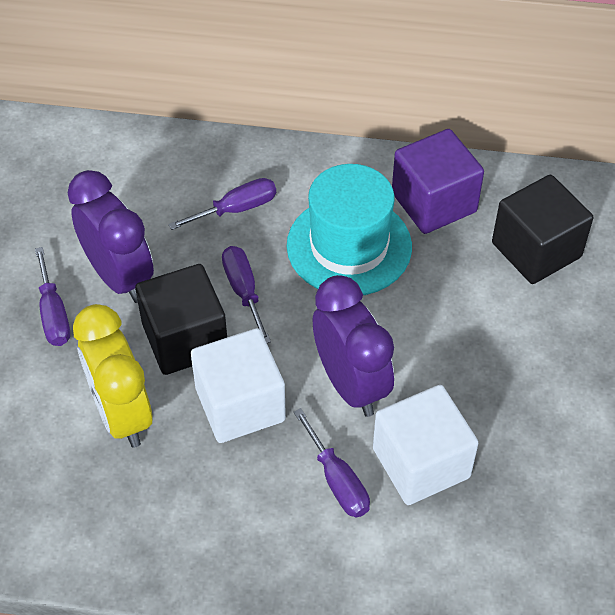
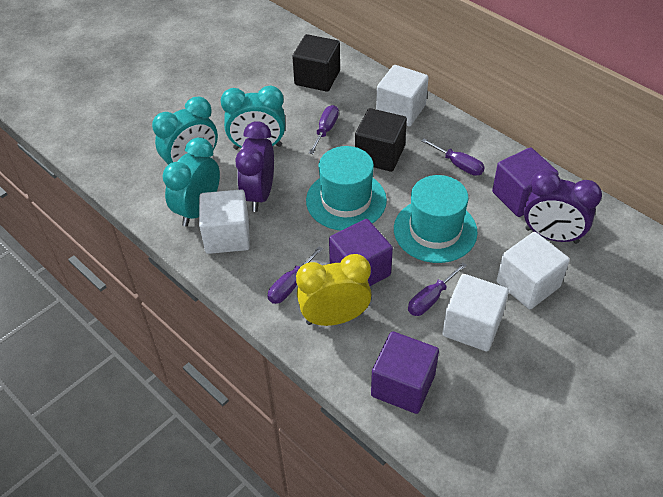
purple cube: [392,129,484,234] = 1 -> [329,219,393,286] [371,331,439,414] [492,147,559,217] = 3
turquoise clock: none = 0 -> [152,97,218,165] [163,137,220,226] [221,86,285,150] = 3
turquoise hat: [287,164,412,295] = 1 -> [306,146,387,231] [394,175,478,263] = 2
white cube: [191,328,286,443] [373,385,478,505] = 2 -> [199,189,250,254] [376,65,429,126] [442,274,509,351] [497,232,570,309] = 4

